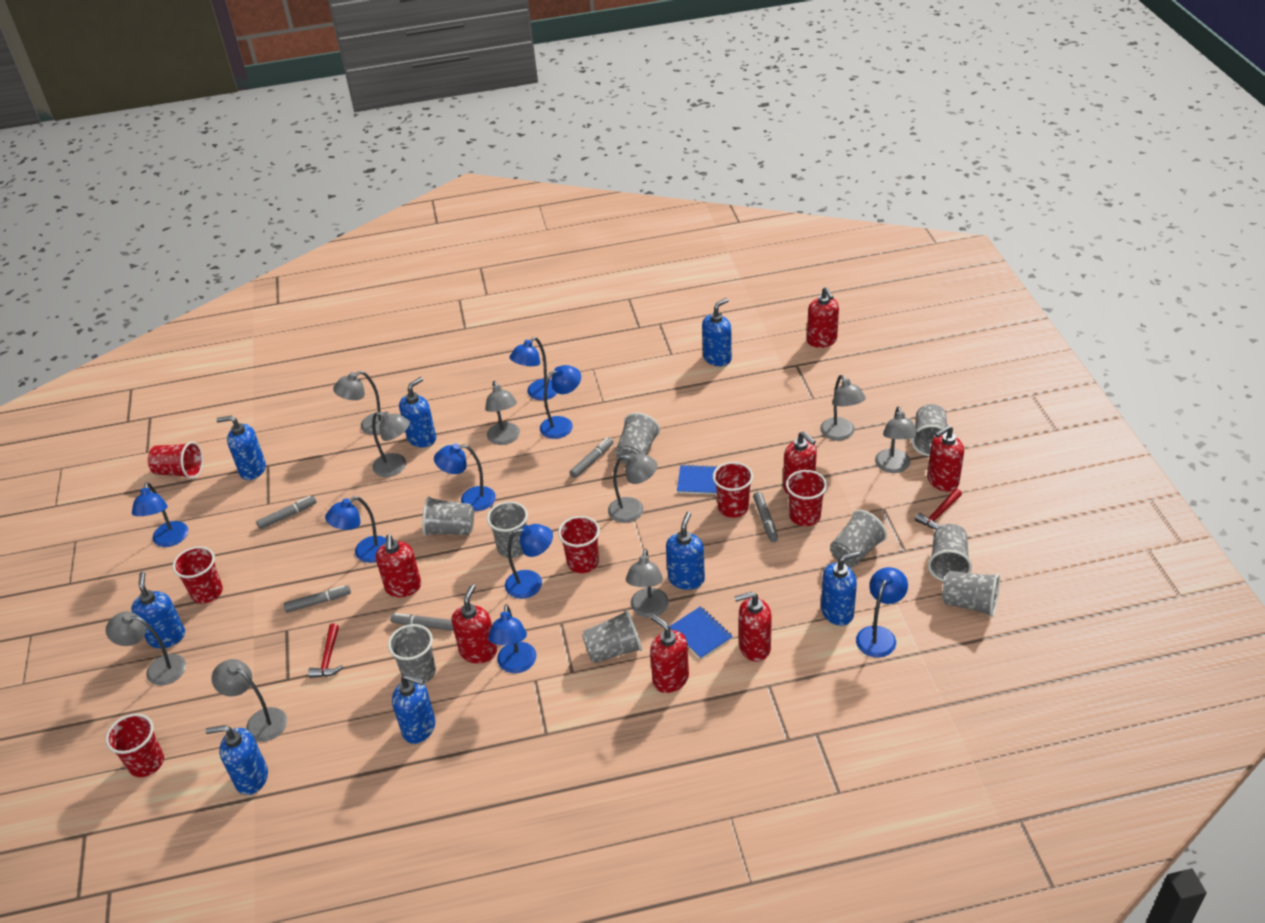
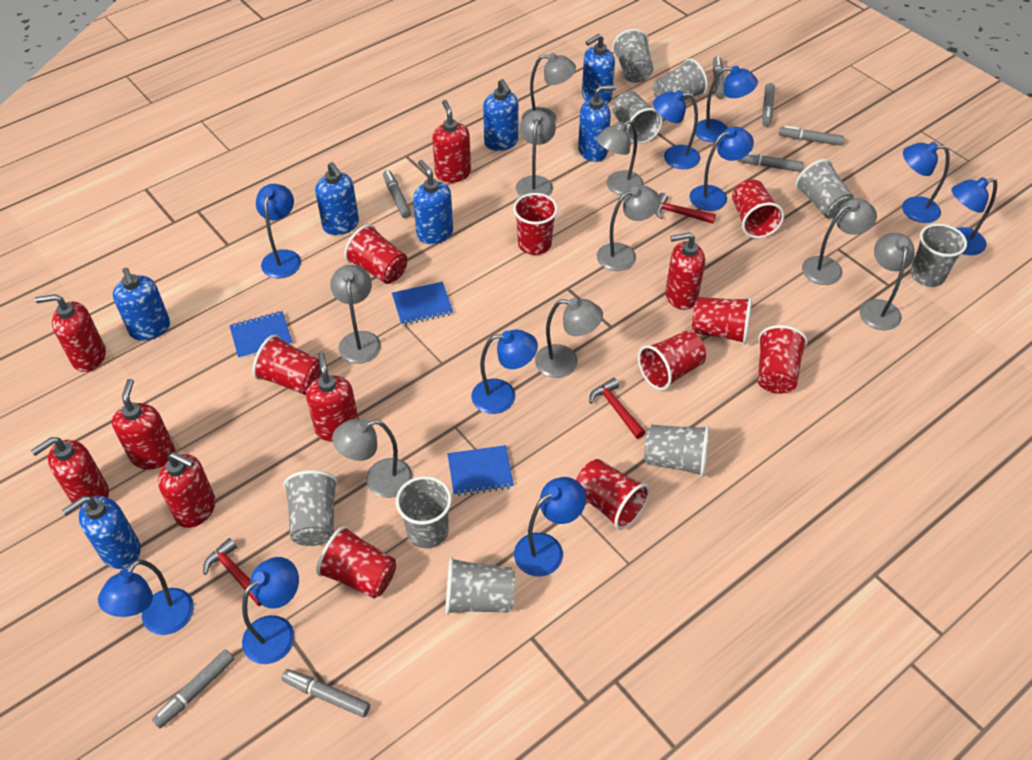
blue lamp: [132,482,188,547] [325,496,386,563] [434,444,496,511] [488,604,536,673] [505,524,553,599] [510,337,557,400] [540,365,581,439] [856,567,908,658] = 8 -> [98,560,194,635] [242,557,299,664] [256,184,301,278] [471,329,538,414] [514,477,586,576] [653,90,700,169] [689,127,754,211] [695,66,758,142] [902,142,950,223] [951,177,997,255] = 10
blue notebook: [669,606,733,659] [677,464,717,495] = 2 -> [229,311,292,359] [392,282,453,326] [447,445,514,496] = 3
blue soap dispenser: [131,571,185,649] [205,725,268,795] [216,416,266,480] [392,674,435,744] [399,377,436,448] [666,512,705,590] [702,298,732,366] [821,551,860,626] = 8 -> [62,496,141,569] [113,268,170,341] [315,162,359,235] [413,160,453,244] [483,79,518,151] [578,85,616,162] [582,34,615,105] = 7
grey marker: [256,496,317,529] [284,585,351,613] [390,613,454,631] [570,437,613,478] [753,492,778,542] = 5 -> [152,650,234,728] [282,669,370,717] [383,170,411,218] [713,56,725,99] [738,152,804,172] [762,83,775,127] [779,126,844,146] = 7
red cup: [105,714,164,777] [148,442,203,479] [173,546,223,604] [558,516,600,573] [713,462,753,518] [786,470,827,526] = 6 -> [252,335,322,395] [316,526,396,598] [344,224,407,284] [513,193,558,255] [576,459,650,530] [638,331,706,391] [692,297,752,344] [732,179,784,238] [758,325,808,394] = 9
red hammer: [308,624,343,678] [915,488,962,529] = 2 -> [203,538,261,606] [589,378,646,439] [655,193,716,224] = 3

